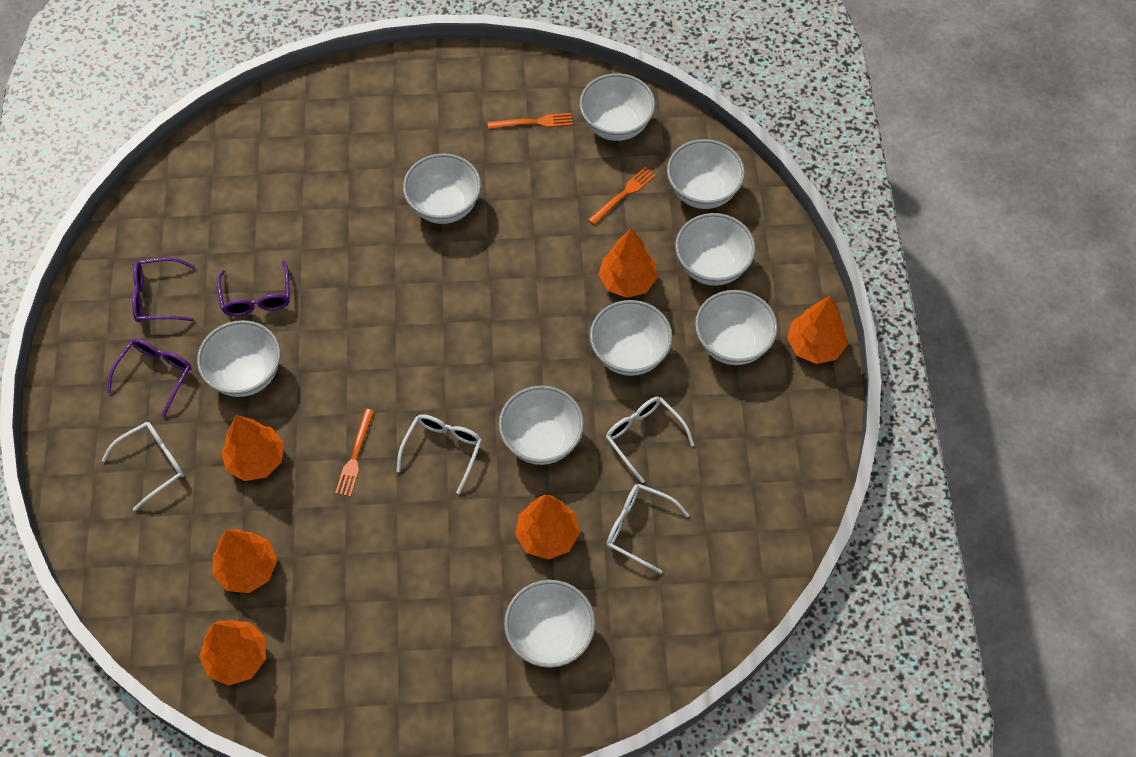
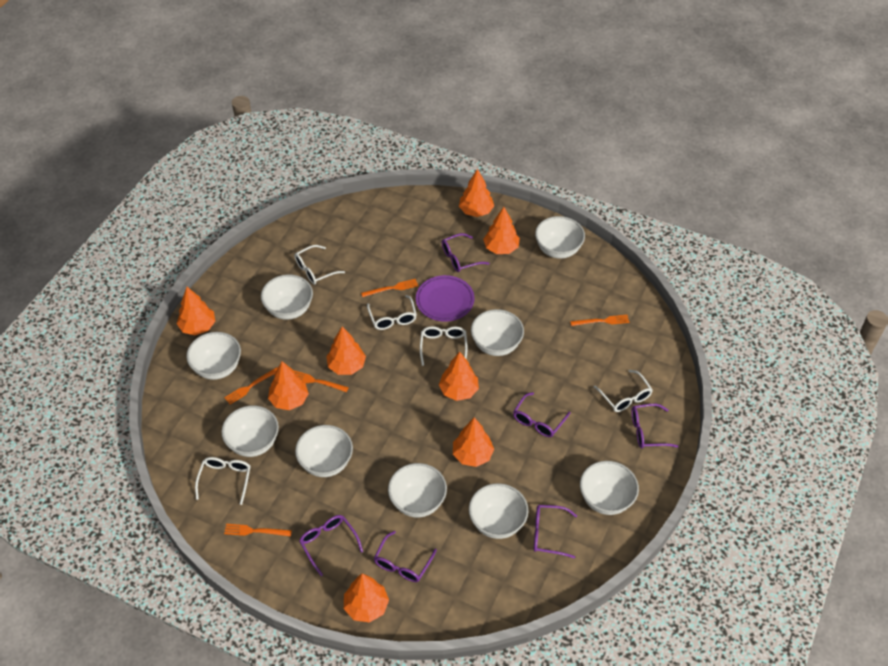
orange fork: [335,409,374,497] [488,113,573,129] [588,167,656,225] = 3 -> [224,367,278,404] [224,524,292,536] [294,370,349,392] [361,279,418,297] [570,315,629,326] = 5
orange tree: [199,620,266,686] [212,529,277,593] [221,415,284,481] [515,495,580,560] [598,229,657,298] [787,295,848,364] = 6 -> [177,287,215,335] [268,361,309,410] [326,326,366,375] [344,573,389,623] [439,352,479,401] [453,418,494,467] [459,169,494,217] [483,207,520,254] = 8
purple glasses: [107,339,192,417] [132,258,195,322] [217,260,290,316] = 3 -> [299,515,363,576] [374,531,437,582] [442,233,490,272] [513,392,571,437] [534,505,577,559] [631,404,679,448] = 6
purple plate: none = 0 -> [416,275,474,322] = 1
white glasses: [101,422,184,511] [396,414,482,494] [606,397,694,483] [607,484,689,574] = 4 -> [195,457,251,505] [294,245,345,285] [367,295,417,330] [420,326,468,366] [594,370,653,412] = 5

